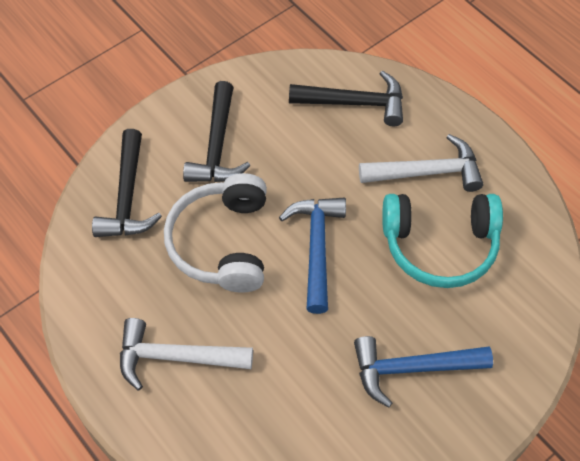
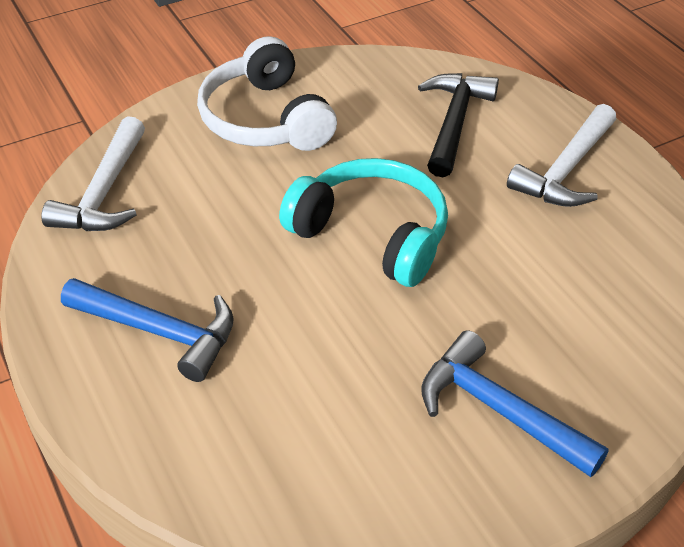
black hammer: [92,129,162,237] [183,81,250,182] [289,70,403,126] = 3 -> [418,73,499,177] = 1

